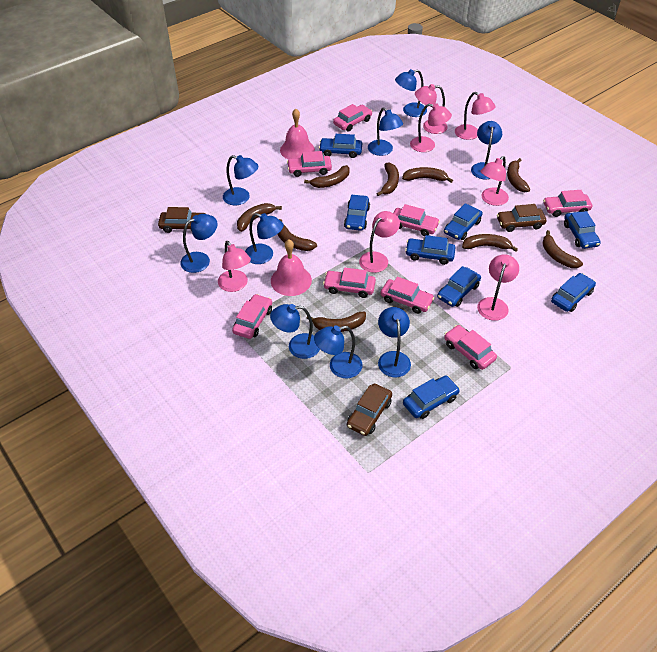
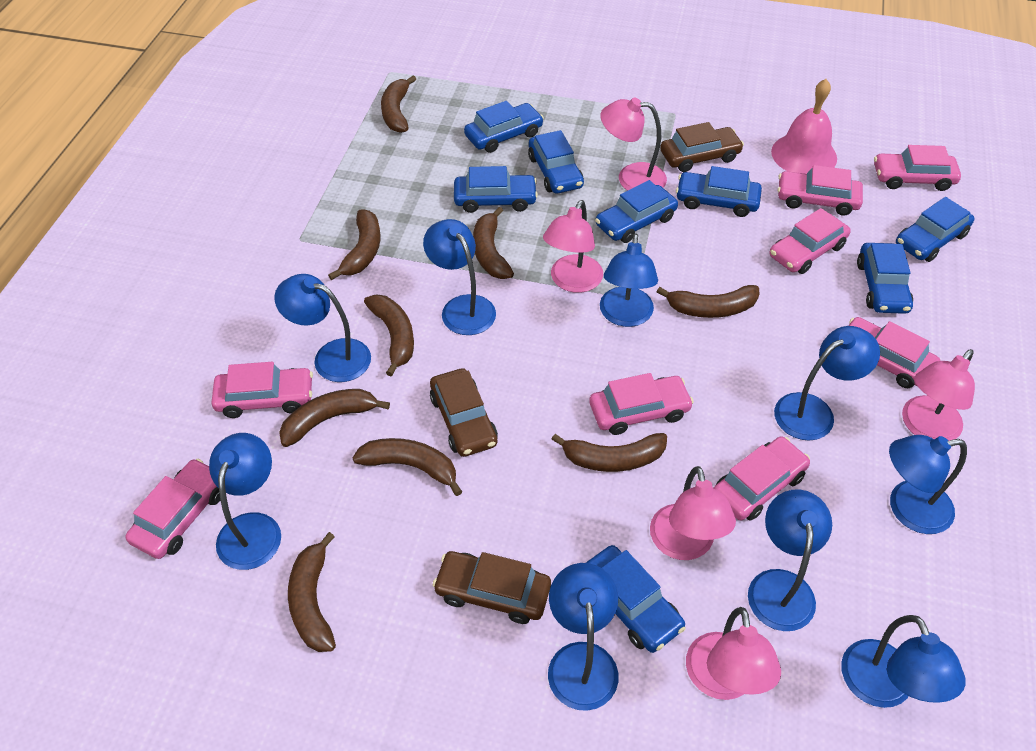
pink bell: [271,239,312,296] [280,109,315,159] = 2 -> [771,79,837,174] = 1
pink lamp: [218,241,251,292] [359,211,400,273] [410,104,452,152] [415,84,448,134] [455,92,496,140] [477,254,519,321] [481,156,509,206] = 7 -> [543,200,603,293] [600,98,667,190] [650,466,736,560] [686,607,781,700] [902,349,975,441] = 5

